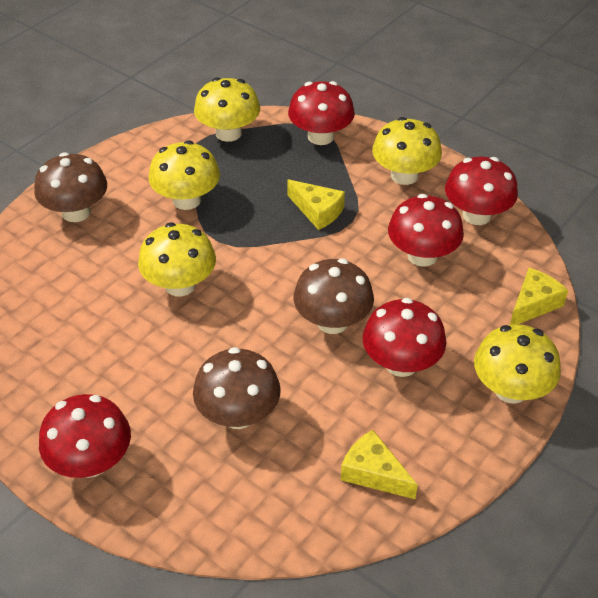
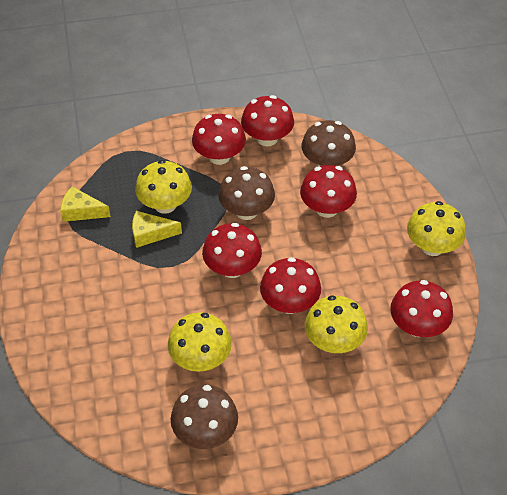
red mushroom: [39,394,131,478] [288,81,355,145] [362,298,446,377] [388,194,464,267] [445,157,518,225] = 5 -> [192,114,246,165] [202,223,262,278] [241,95,294,146] [260,257,321,314] [300,165,357,218] [390,280,453,337] = 6
yellow cheese: [287,179,345,230] [341,430,418,499] [510,268,568,325] = 3 -> [60,186,111,222] [132,211,182,248] = 2
yellow mushroom: [138,223,216,296] [148,140,220,210] [194,77,260,142] [372,117,442,185] [474,324,561,404] = 5 -> [135,160,192,214] [168,312,232,372] [305,295,368,353] [407,201,466,256] = 4

